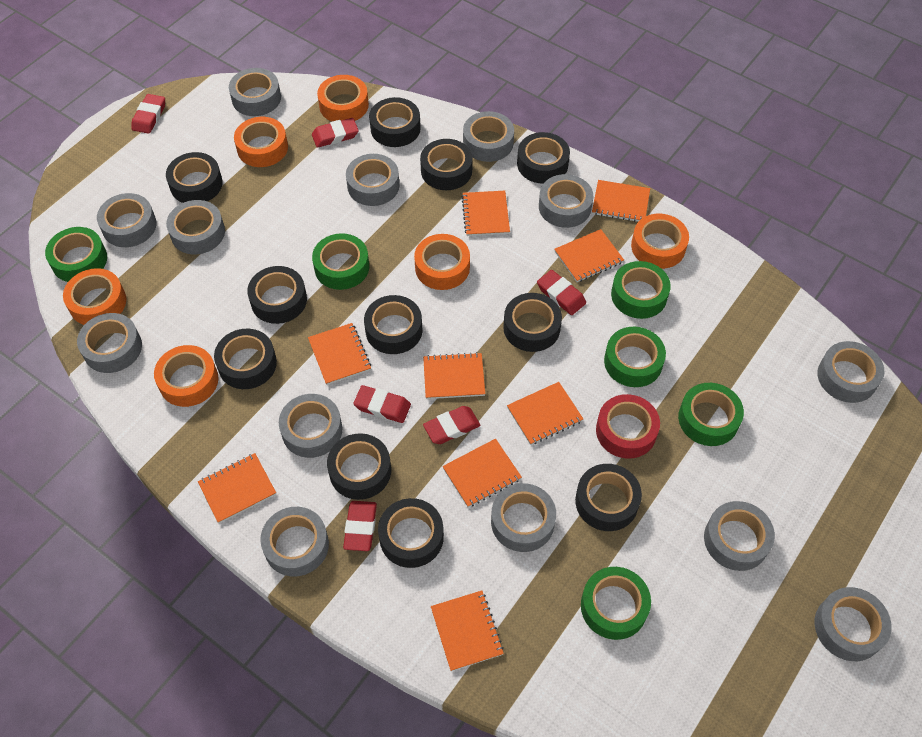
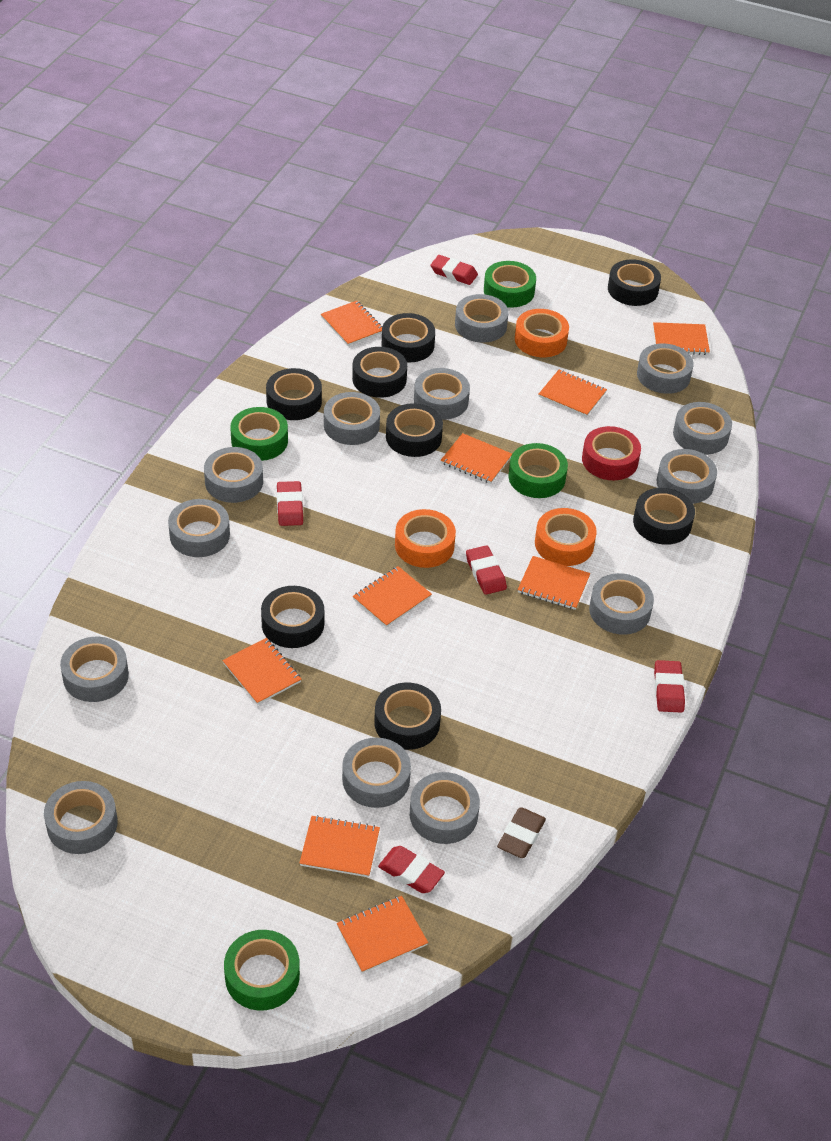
black tape: [166,152,223,203] [214,329,277,389] [247,266,307,324] [327,433,391,500] [364,295,423,354] [369,97,421,147] [378,498,444,568] [420,139,473,190] [503,293,562,352] [517,132,570,184] [575,464,642,531] = 11 -> [261,586,324,648] [266,368,322,420] [352,347,407,398] [374,683,441,750] [381,313,435,362] [386,403,443,457] [608,259,661,306] [633,488,695,545] = 8
brown eraser: none = 0 -> [497,807,546,858] = 1
green tape: [45,227,107,282] [312,233,369,290] [581,567,651,640] [604,327,666,387] [611,261,671,319] [678,383,744,446] = 6 -> [224,930,300,1010] [230,407,288,461] [484,261,536,308] [508,443,568,498] = 4
orange tape: [63,268,126,325] [154,345,219,407] [234,117,288,167] [317,75,369,121] [414,234,470,290] [631,214,689,269] = 6 -> [395,509,456,568] [515,309,569,357] [535,508,597,566] = 3
red eraser: [131,94,165,134] [312,118,359,148] [343,501,377,551] [353,385,411,423] [423,406,480,444] [537,270,586,315] = 6 -> [277,481,303,526] [378,846,445,893] [430,255,478,285] [466,545,507,595] [654,660,685,713] = 5

